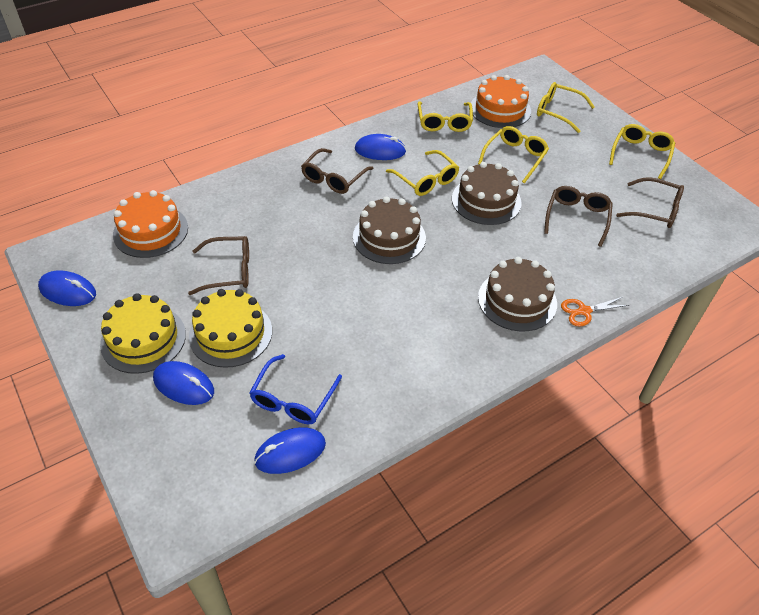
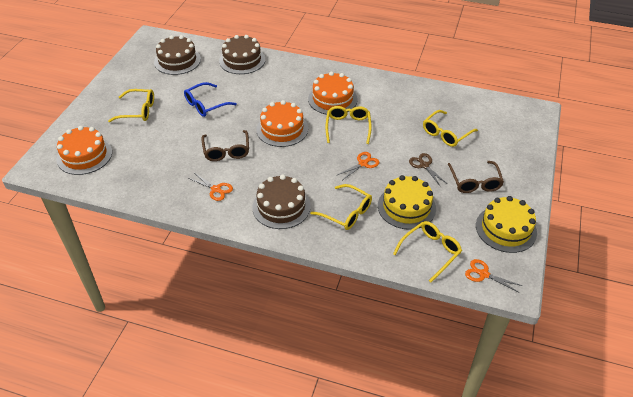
blue mouse: [38,270,96,306] [153,361,214,405] [254,427,326,474] [355,134,406,160] = 4 -> none = 0
brown glasses: [188,236,249,295] [301,148,374,194] [544,186,613,247] [616,177,684,228] = 4 -> [201,130,249,161] [448,161,504,193] = 2
brown scissors: none = 0 -> [409,153,446,187] = 1
orange cake: [113,190,188,258] [471,75,531,128] = 2 -> [56,126,112,175] [256,100,308,147] [308,72,358,115] = 3
orange scissors: [561,297,629,326] = 1 -> [189,173,233,201] [337,152,379,180] [465,259,522,292] = 3

